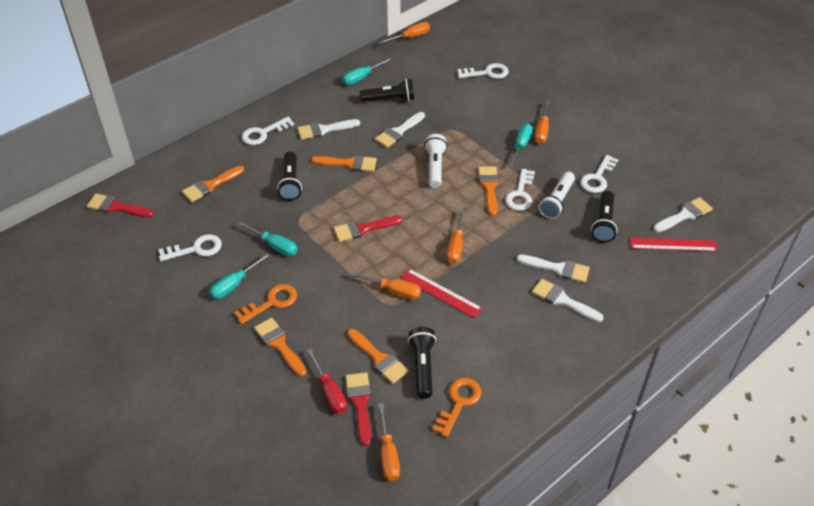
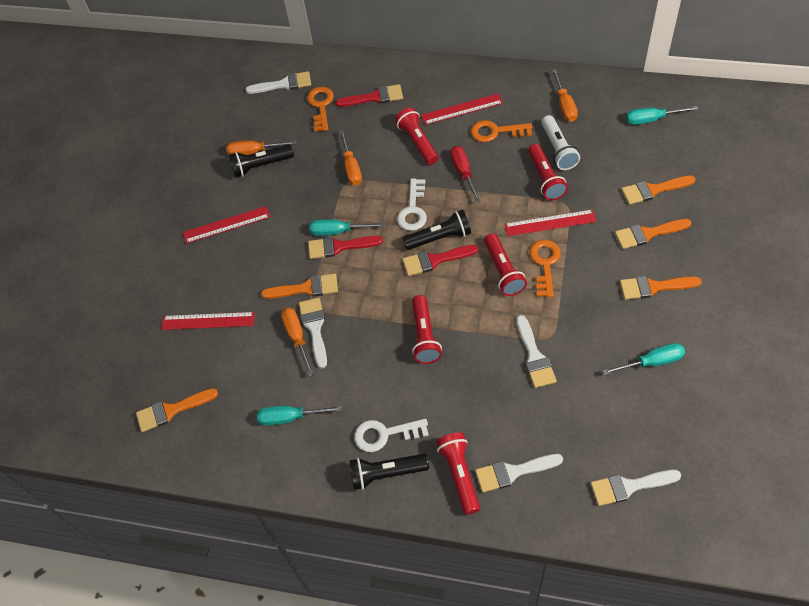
black flashlight: [277,152,302,201] [359,79,414,102] [408,327,436,399] [591,191,617,243] = 4 -> [229,145,294,178] [349,454,429,490] [402,210,471,250] = 3
orange key: [234,284,297,324] [432,378,481,437] = 2 -> [307,87,334,132] [471,120,532,142] [529,240,561,297] = 3
orange screwdriver: [349,271,421,300] [378,403,400,481] [379,22,430,44] [446,209,465,264] [534,100,550,144] = 5 -> [226,140,296,155] [281,308,314,376] [339,130,362,185] [551,69,578,122] = 4
red flashlight: none = 0 -> [395,108,438,165] [412,295,442,364] [436,433,480,515] [484,233,527,296] [528,144,568,201] = 5
red ruler: [401,269,483,318] [630,238,717,252] = 2 -> [161,312,255,330] [183,206,270,244] [421,94,503,125] [505,209,597,236] = 4
white flashlight: [424,134,447,188] [538,172,575,219] = 2 -> [541,115,580,170] = 1
white key: [158,234,222,261] [241,117,294,145] [457,63,509,79] [505,169,535,211] [580,155,618,193] = 5 -> [354,419,429,452] [397,178,427,231] = 2

